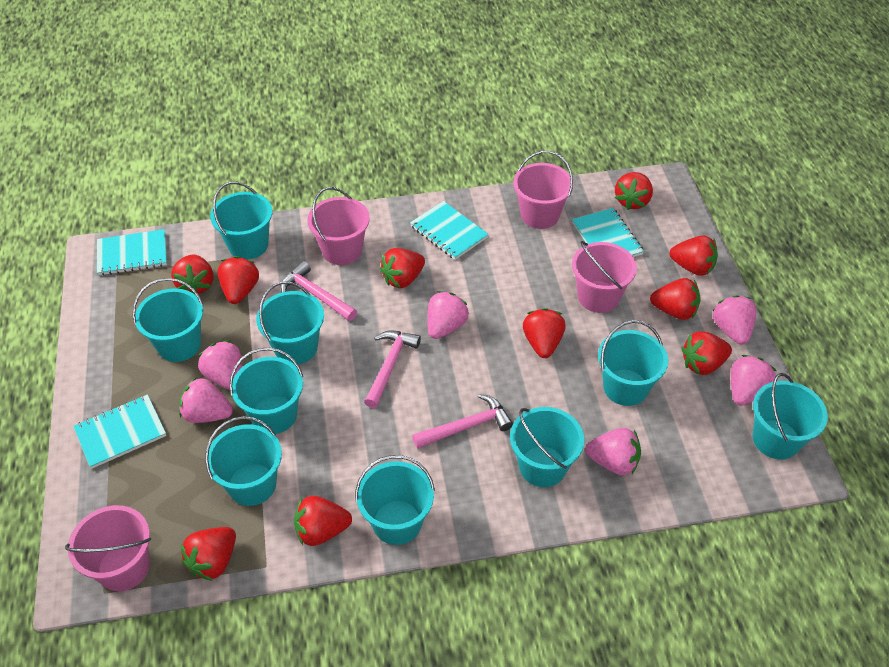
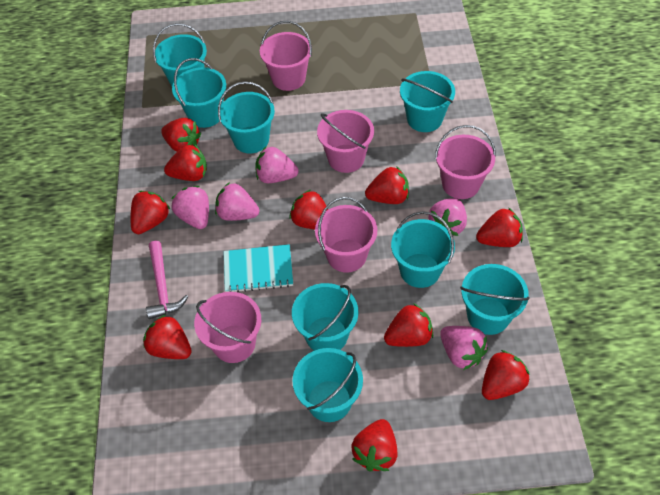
pink bucket: [65,505,151,591] [307,187,370,265] [513,151,573,229] [572,241,637,313] = 4 -> [194,292,261,363] [260,21,312,91] [315,197,377,273] [317,110,374,173] [435,125,496,199] = 5
pink hammer: [280,261,357,321] [364,330,421,408] [412,394,513,449] = 3 -> [146,240,188,319] = 1
pink strawberry: [179,377,233,423] [198,340,242,390] [427,291,469,339] [585,428,641,475] [713,295,756,344] [731,355,777,406] = 6 -> [171,186,209,229] [215,182,259,221] [256,147,299,183] [429,198,467,236] [440,326,488,370] = 5
turquoise bucket: [133,278,203,362] [205,416,282,506] [210,182,272,259] [229,347,303,434] [256,281,324,365] [355,455,435,545] [510,407,584,487] [598,320,668,406] [753,373,828,460] = 9 -> [153,23,207,86] [172,58,226,128] [218,81,275,153] [292,283,358,351] [292,348,363,422] [391,211,455,288] [400,71,455,132] [460,264,530,335] = 8
turquoise notebook: [73,394,166,469] [97,229,167,276] [410,201,489,260] [572,208,644,257] = 4 -> [224,244,293,292] = 1

